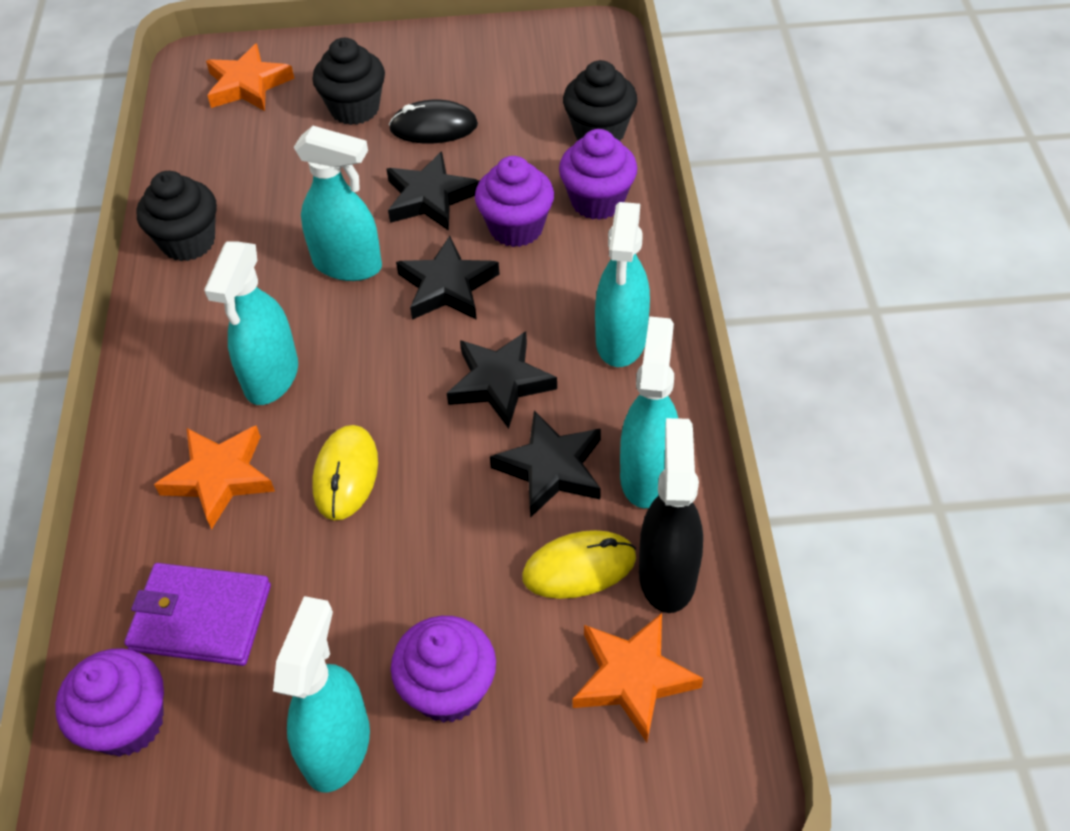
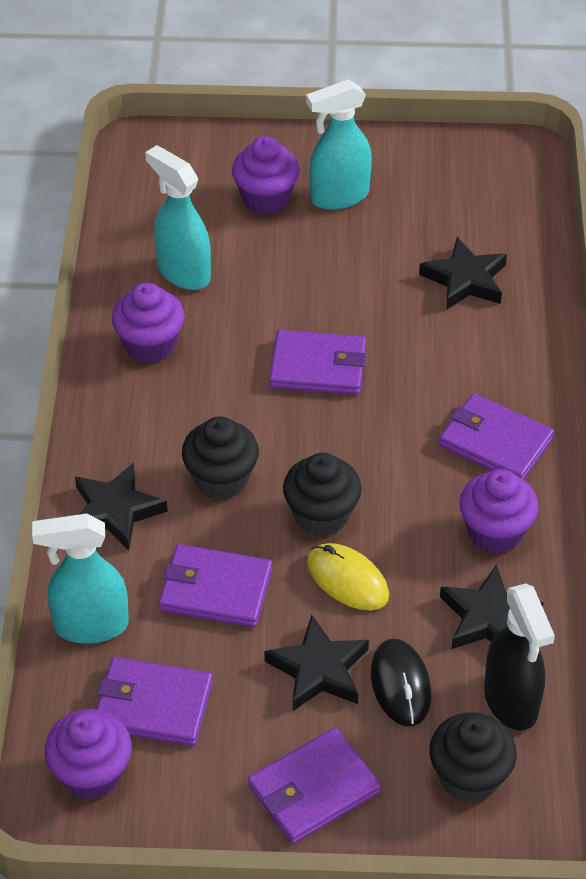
orange star: [154,425,275,529] [206,43,294,111] [573,613,703,742] = 3 -> none = 0
purple wallet: [124,563,271,666] = 1 -> [96,657,213,746] [159,544,272,627] [248,728,381,844] [269,330,366,395] [439,393,554,480] = 5
turquoise spray bottle: [204,241,298,405] [273,596,370,793] [294,126,382,281] [595,202,650,367] [620,316,678,508] = 5 -> [32,513,129,643] [145,145,211,290] [306,79,372,210] = 3
yellow mouse: [312,425,378,521] [522,530,636,599] = 2 -> [307,543,389,610] = 1

